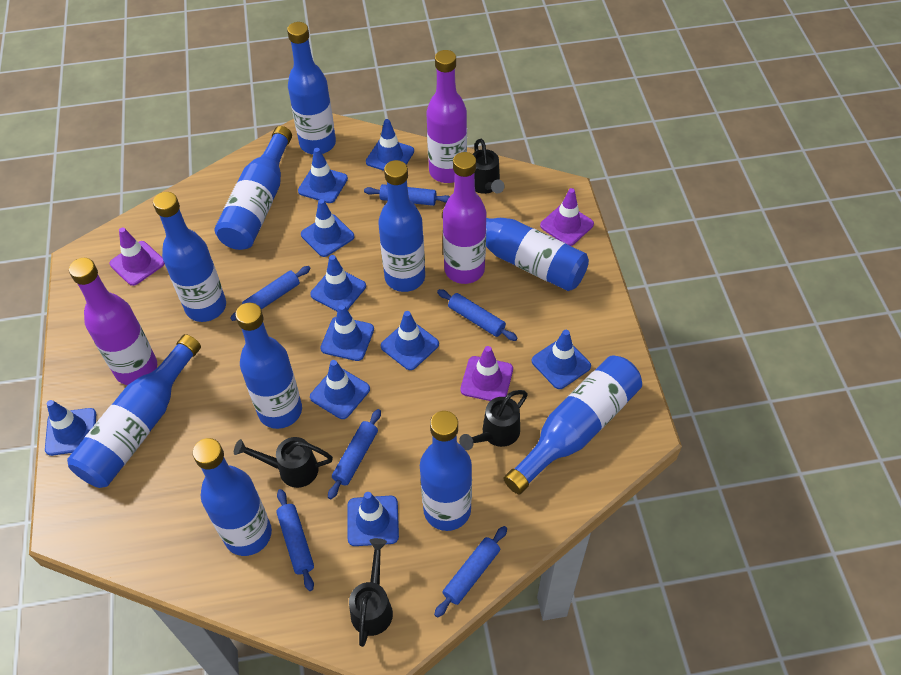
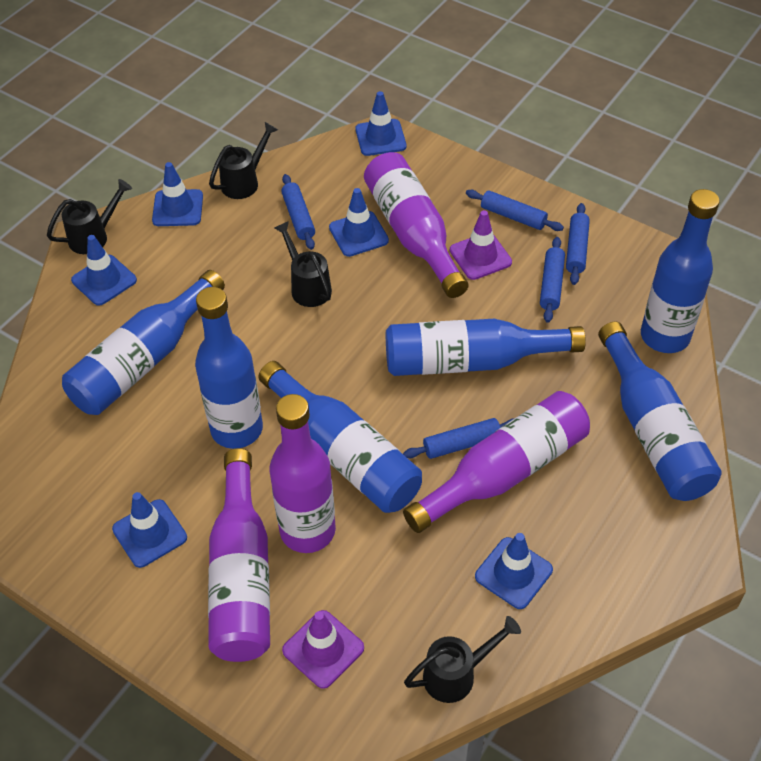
blue bottle: [67,334,201,488] [153,192,226,322] [193,438,272,556] [215,126,292,250] [235,303,302,429] [287,22,336,154] [378,160,425,292] [420,411,472,531] [442,209,589,291] [503,355,642,495] = 10 -> [62,270,225,415] [195,287,263,449] [258,361,422,513] [386,319,586,376] [598,321,722,501] [641,189,720,353] = 6
blue rolling pin: [230,266,311,321] [276,489,314,591] [328,409,381,499] [364,184,450,206] [434,526,507,618] [437,289,518,341] = 6 -> [281,174,315,250] [403,418,515,459] [466,190,564,231] [540,237,565,323] [566,203,590,285] = 5
blue traffic cone: [45,400,96,456] [298,148,348,203] [301,199,354,257] [310,255,366,311] [310,360,370,419] [320,304,374,361] [347,492,399,546] [366,119,414,171] [381,311,439,370] [532,330,591,389] = 10 -> [71,235,137,305] [112,492,187,568] [152,162,203,226] [329,188,389,257] [355,91,406,156] [475,533,553,609] = 6
purple bottle: [69,258,157,385] [426,50,467,183] [443,152,486,284] = 3 -> [208,448,270,662] [269,394,336,553] [364,152,469,298] [403,391,590,533] = 4
purple traffic cone: [110,227,165,286] [460,346,513,401] [540,188,594,246] = 3 -> [282,610,364,689] [450,210,512,280] = 2

